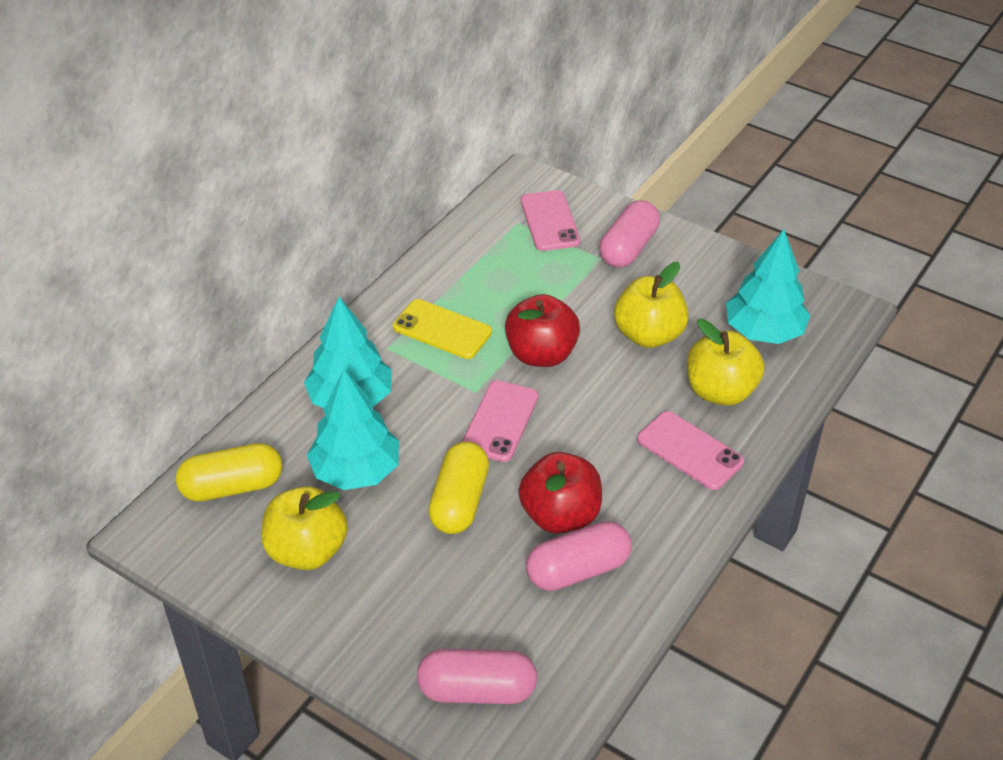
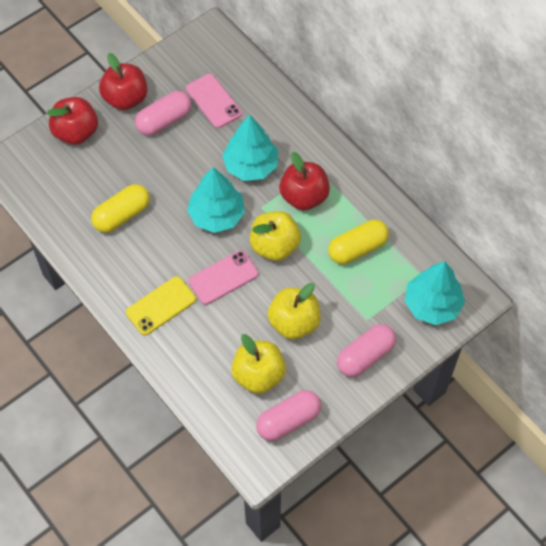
pink phone: [462,380,539,462] [521,190,581,251] [637,411,744,490] = 3 -> [186,74,242,128] [188,250,259,305] = 2
red apple: [505,294,580,367] [518,452,602,534] = 2 -> [47,97,98,145] [99,53,147,110] [279,152,330,211] = 3

